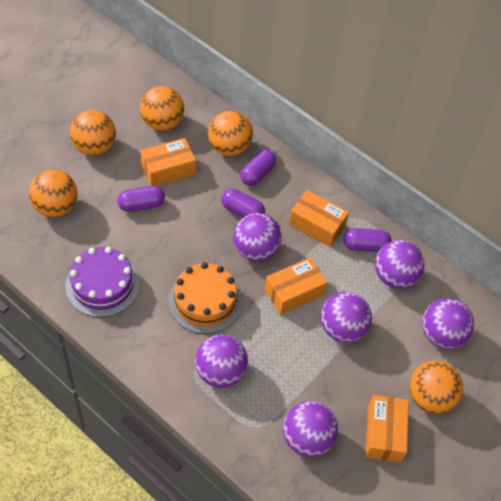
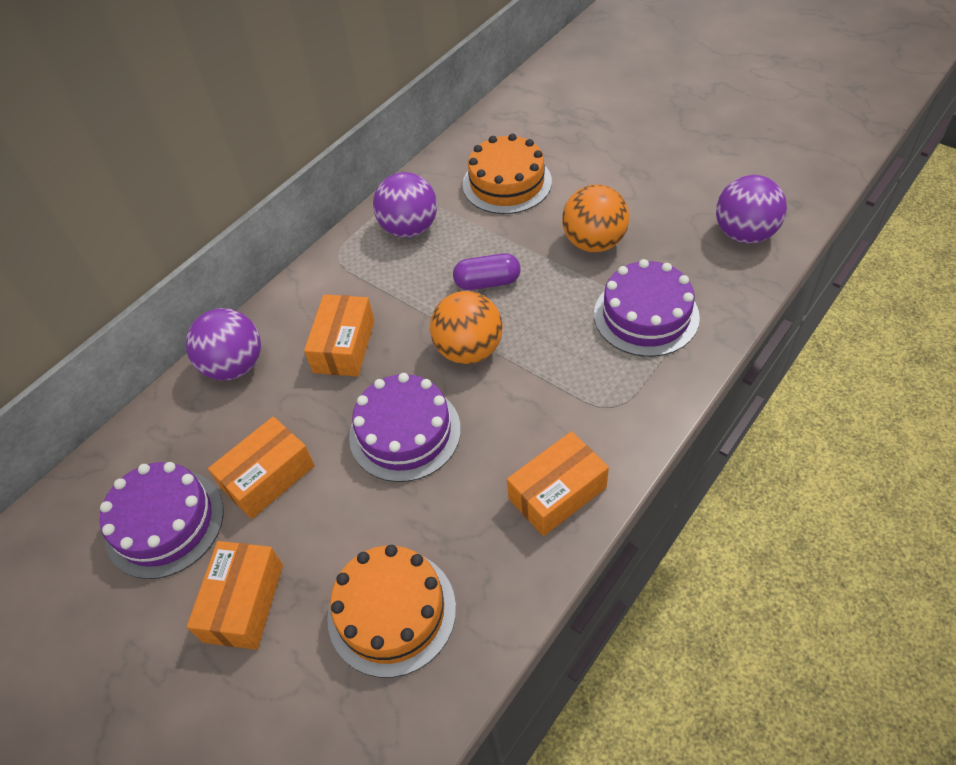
orange ball: [29,169,77,217] [70,110,116,156] [140,86,184,131] [208,111,253,156] [409,361,463,414] = 5 -> [430,291,503,364] [562,184,629,252] = 2
orange cake: [168,262,242,334] = 1 -> [327,545,456,678] [463,134,552,214] = 2
purple ball: [195,334,248,388] [233,213,282,261] [283,401,338,457] [321,292,372,343] [375,240,425,289] [422,298,474,349] = 6 -> [186,308,261,380] [373,172,437,238] [716,175,787,244] = 3
purple cake: [65,247,140,317] = 1 -> [100,462,224,579] [349,373,461,482] [594,259,700,357] = 3
purple capsule: [118,186,165,212] [221,189,265,217] [240,149,276,186] [344,228,392,252] = 4 -> [453,253,521,290] = 1

